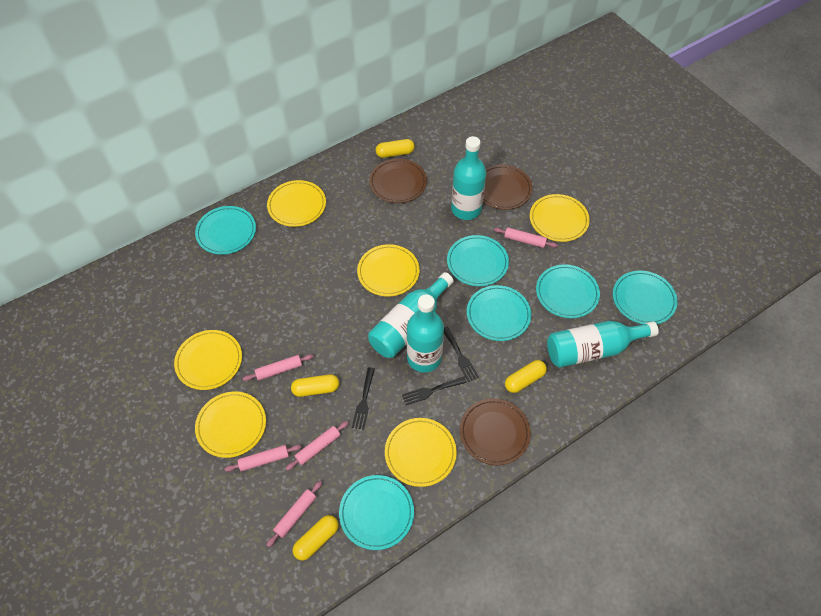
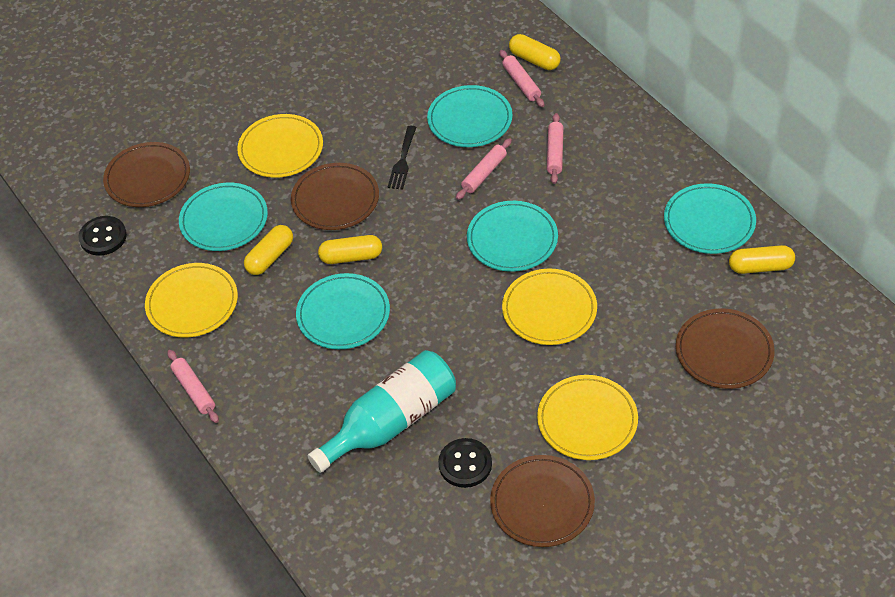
black button: none = 0 -> [79,216,127,256] [438,438,492,488] = 2
black fork: [352,367,375,430] [402,377,467,405] [444,327,479,382] = 3 -> [388,126,417,190] = 1
brown plate: [369,159,427,203] [460,398,531,465] [483,165,533,210] = 3 -> [103,142,190,207] [291,163,379,230] [490,455,595,547] [676,308,775,389] = 4
pink rolling pin: [225,445,301,472] [243,354,313,381] [267,481,322,547] [285,421,349,471] [494,227,558,248] = 5 -> [167,350,219,423] [456,138,512,200] [500,50,544,107] [547,113,563,184] = 4
turquoise bottle: [368,272,454,358] [407,294,444,373] [451,136,486,220] [547,321,659,368] = 4 -> [308,350,456,473] = 1
turquoise plate: [195,206,256,255] [339,475,414,550] [447,235,509,286] [467,285,531,341] [536,264,600,318] [613,271,678,324] = 6 -> [179,183,268,251] [296,273,390,349] [427,85,512,147] [467,201,558,272] [664,183,756,254] = 5
yellow plate: [174,330,242,390] [195,391,266,458] [267,180,326,227] [357,244,420,296] [385,418,457,487] [530,194,590,242] = 6 -> [145,263,238,338] [237,114,323,178] [502,269,597,345] [537,375,638,460] = 4

